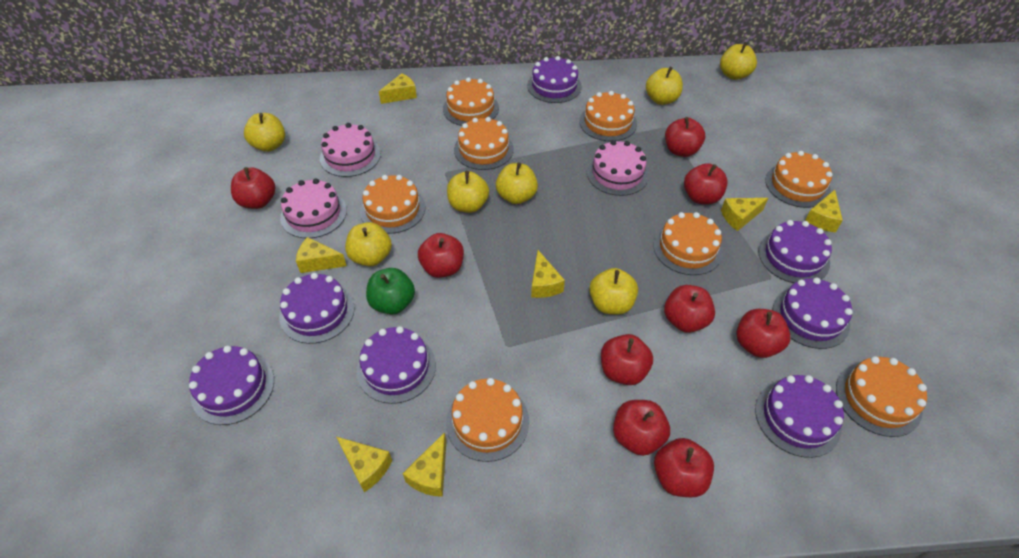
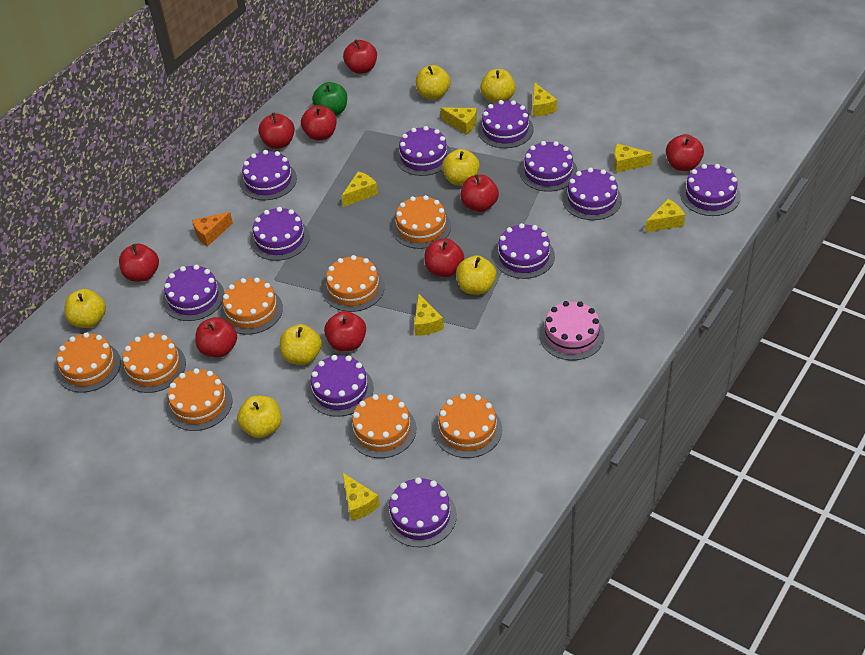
orange cheese: none = 0 -> [192,212,233,246] = 1
pink cake: [280,179,347,238] [320,123,381,177] [587,140,649,196] = 3 -> [539,301,605,360] = 1
purple cake: [189,345,274,425] [279,273,355,344] [357,326,436,404] [527,56,582,103] [755,375,844,458] [758,220,832,283] [772,277,853,349] = 7 -> [163,265,224,321] [240,150,297,200] [250,207,310,261] [307,355,374,417] [385,477,457,547] [396,126,451,176] [478,100,534,148] [494,223,555,279] [520,141,577,192] [563,168,622,220] [680,164,741,216] = 11

